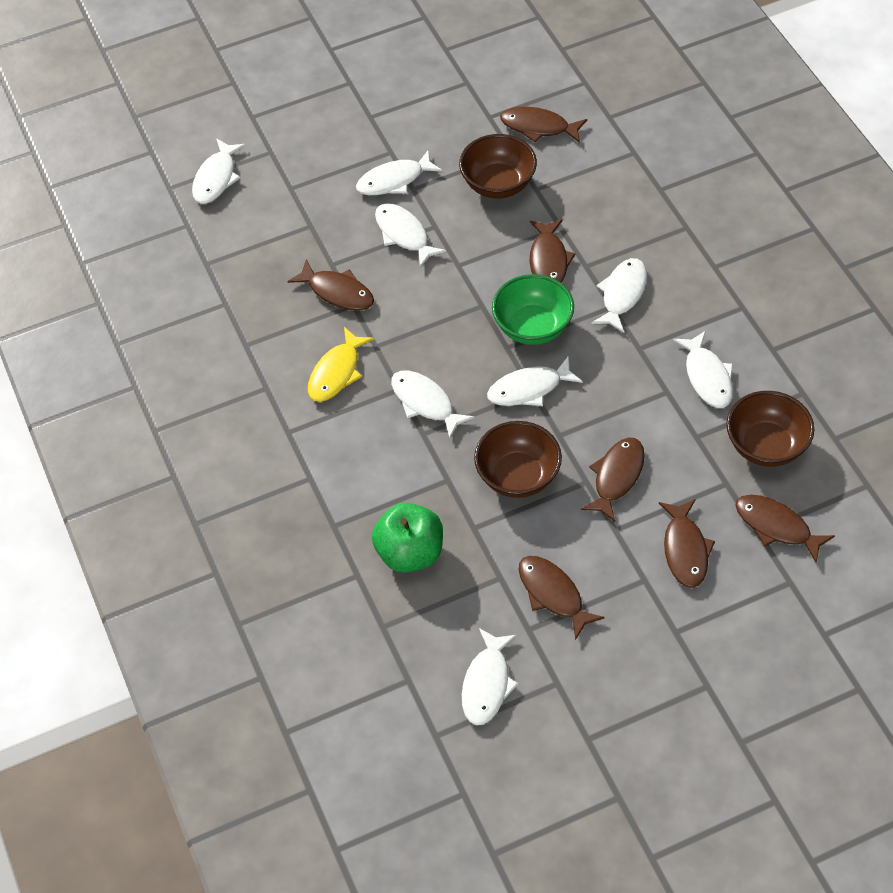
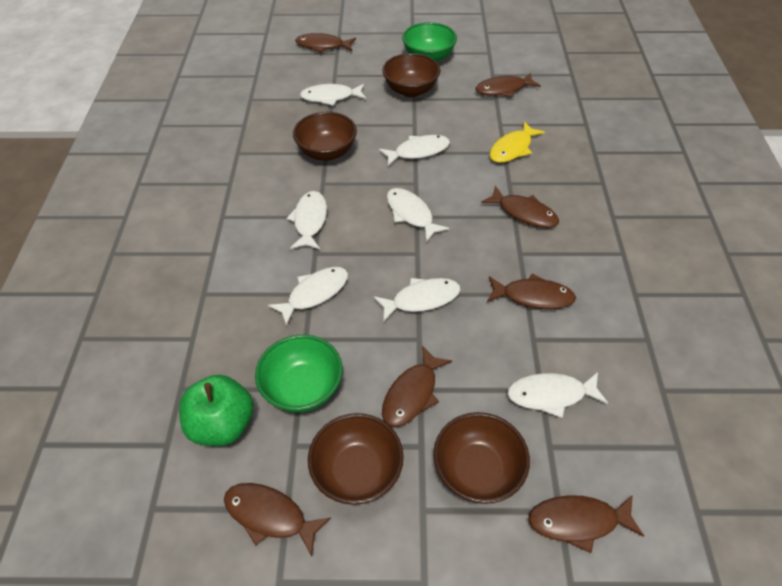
brown bowl: [459,134,537,198] [474,421,562,498] [726,391,814,467] = 3 -> [293,112,357,161] [308,413,404,505] [382,53,440,97] [433,412,530,504] = 4
green bowl: [492,274,574,345] = 1 -> [255,335,343,413] [402,22,457,62] = 2
white fish: [192,138,246,204] [356,149,443,195] [375,203,446,268] [391,370,475,439] [462,628,518,725] [487,356,583,406] [591,258,647,333] [673,331,733,408] = 8 -> [268,267,348,326] [286,191,327,249] [300,84,366,106] [373,278,461,322] [379,135,450,166] [387,188,449,242] [507,372,608,418] = 7

